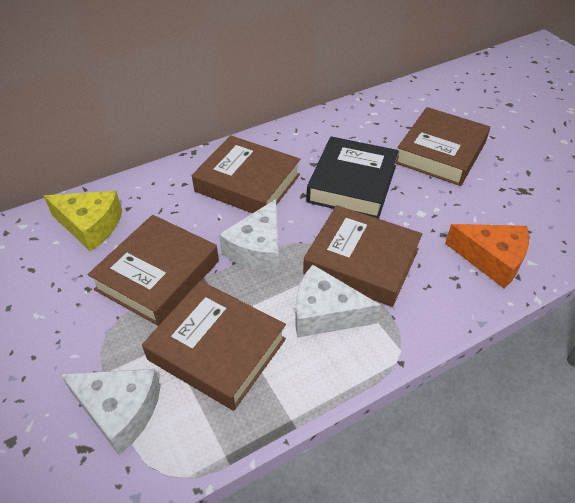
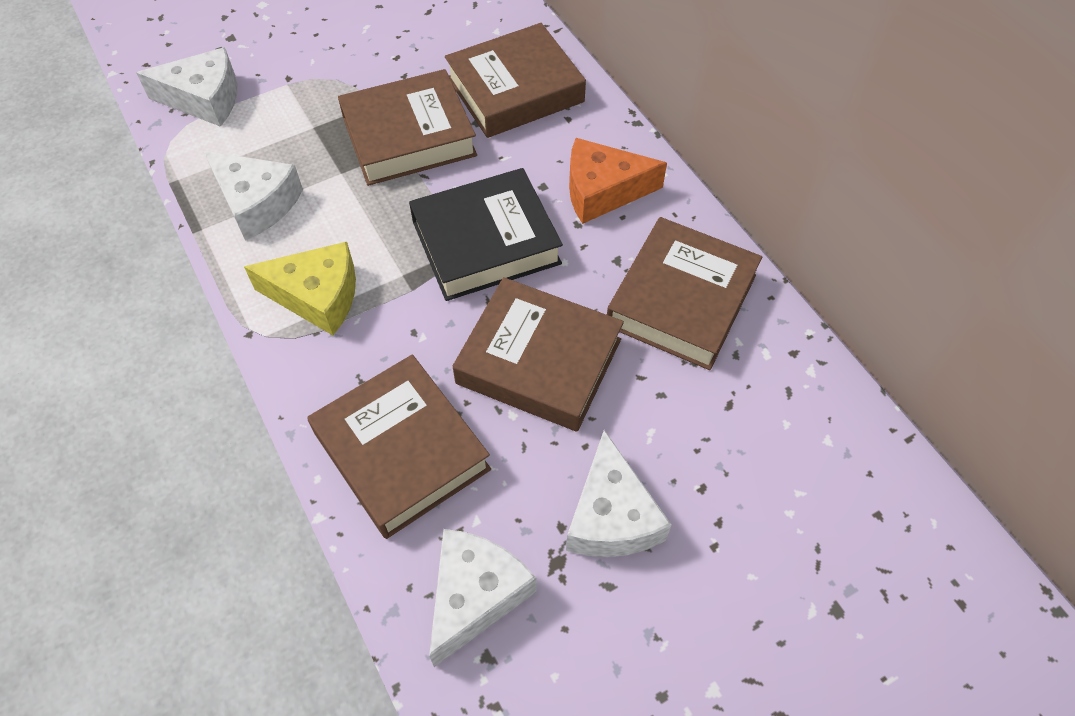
white cheese: [60,369,161,455] [219,199,279,272] [295,265,381,338] = 3 -> [136,47,237,127] [203,151,303,241] [429,529,536,667] [566,430,671,557] = 4

